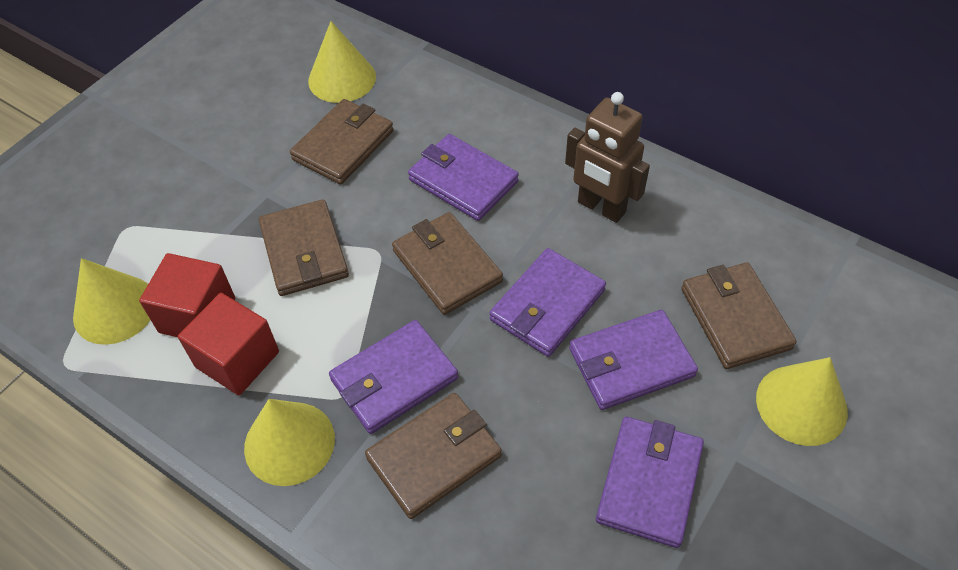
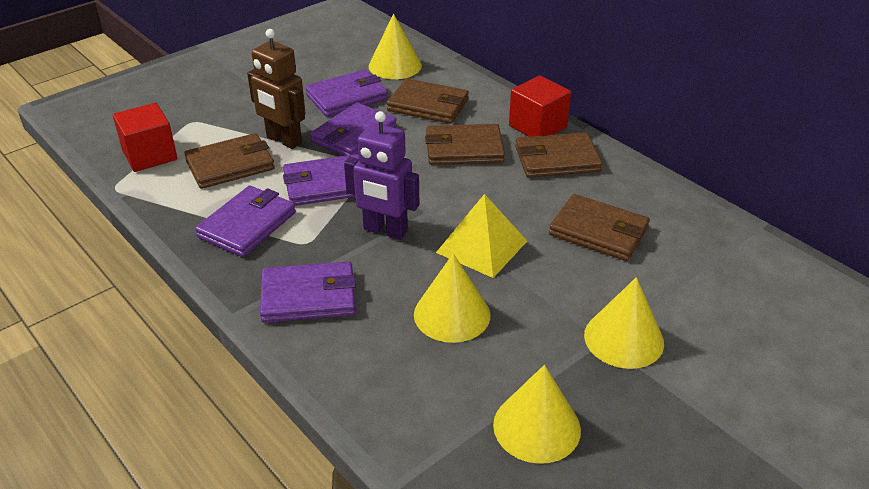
purple robot: none = 0 -> [344,111,419,240] = 1
yellow pyramid: none = 0 -> [436,194,527,278] = 1

